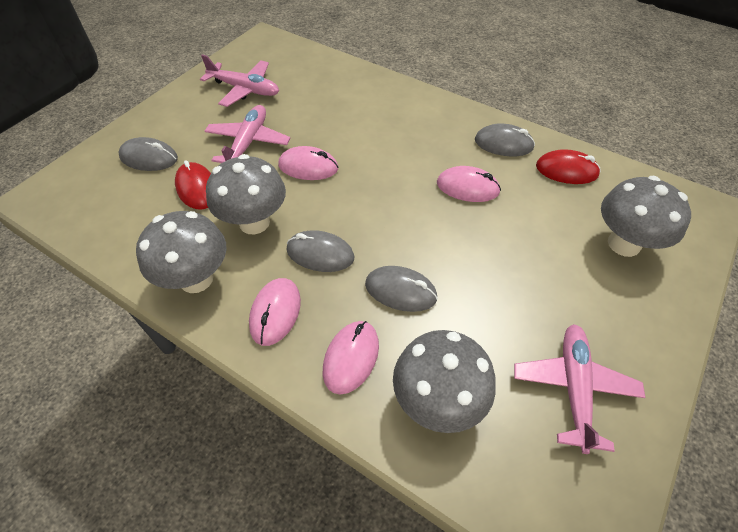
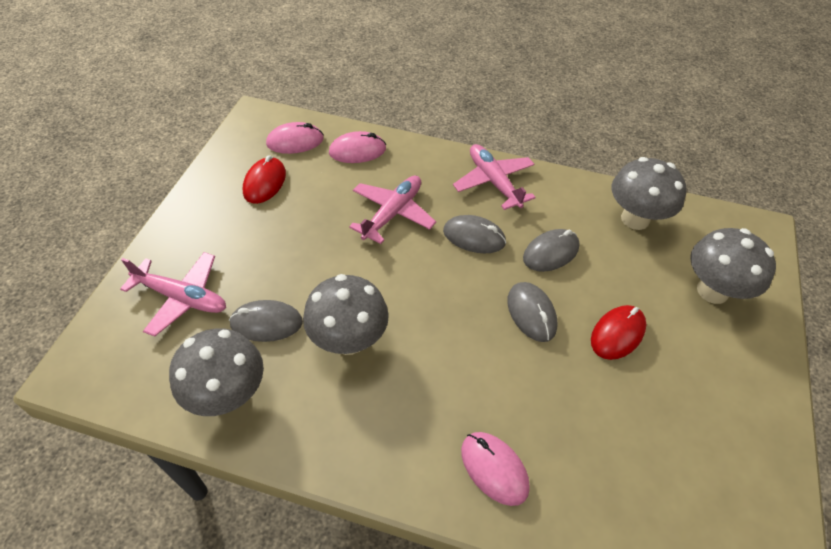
pink mouse: [249,278,301,346] [278,146,338,180] [323,321,379,395] [437,166,501,202] = 4 -> [266,122,324,154] [329,131,386,163] [461,432,530,506] = 3

